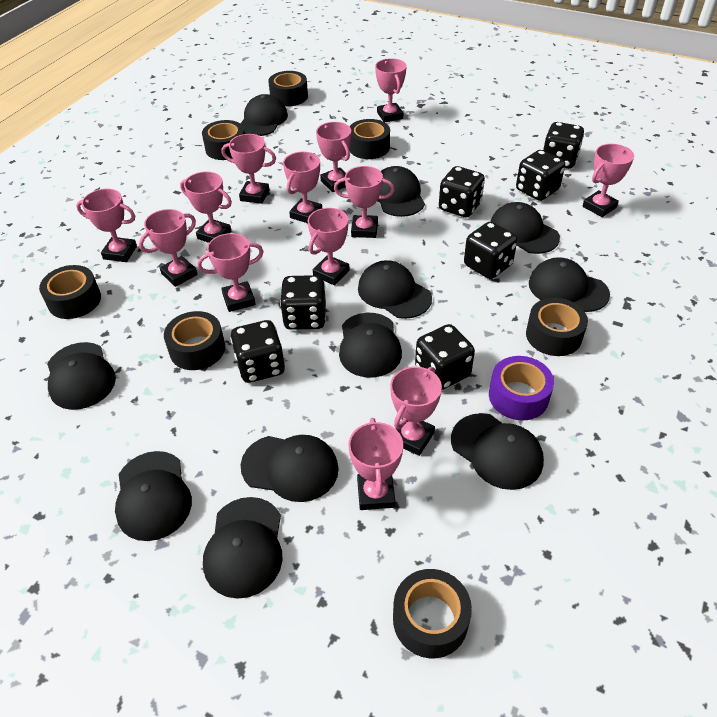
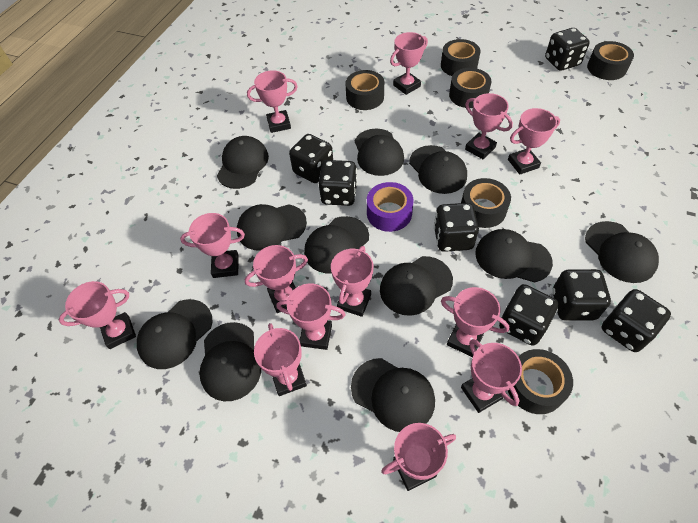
black tape: [39,265,101,319] [164,311,225,370] [202,120,245,160] [268,71,308,107] [349,119,390,159] [393,569,472,658] [526,298,588,356] = 7 -> [345,70,384,110] [441,39,480,76] [449,68,491,108] [461,178,511,228] [508,349,573,414] [587,41,634,80] = 6

